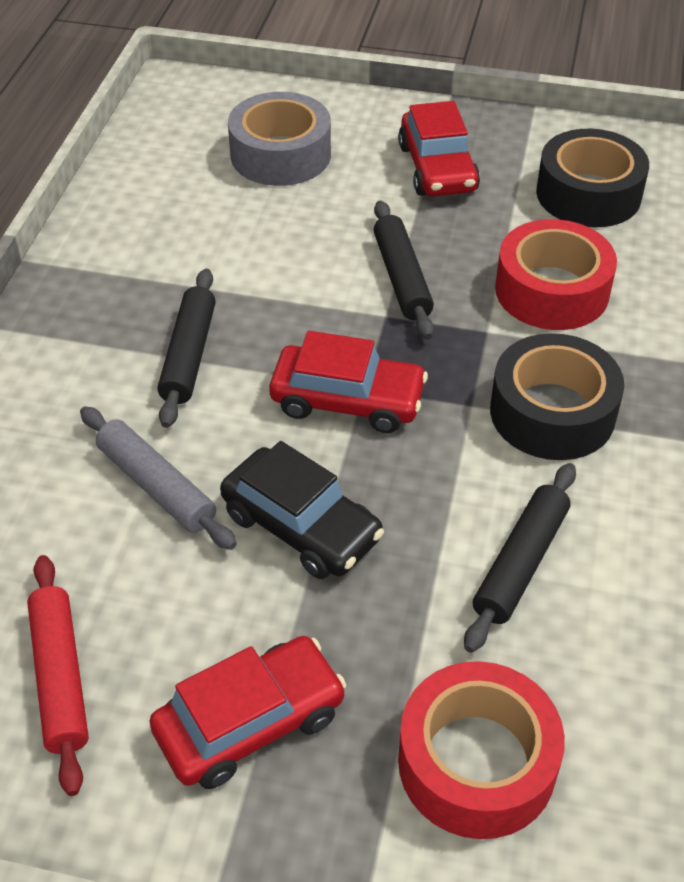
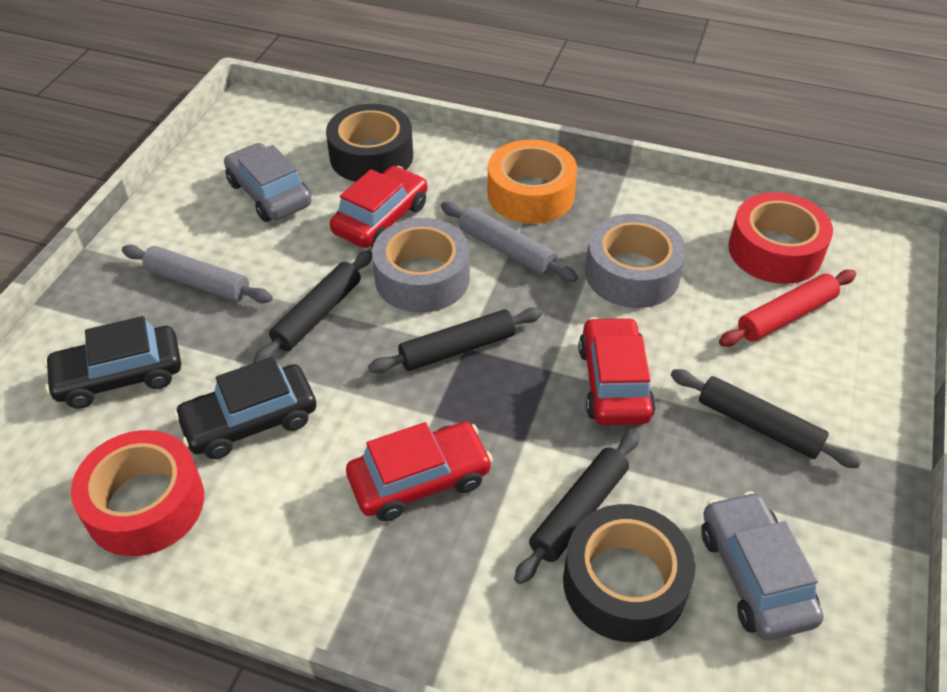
black car: [220,441,384,579] = 1 -> [44,316,181,409] [174,357,316,459] = 2
black rolling pin: [157,269,216,428] [374,201,434,339] [464,463,576,653] = 3 -> [253,250,372,363] [368,308,543,374] [514,431,640,584] [671,369,862,468] = 4
grey car: none = 0 -> [224,143,312,222] [701,491,824,640] = 2
grey rolling pin: [80,406,237,550] = 1 -> [122,245,273,303] [441,202,578,282] = 2
grey tape: [228,92,331,186] = 1 -> [372,218,470,313] [585,214,686,308] = 2
orange tape: none = 0 -> [487,139,577,224] = 1

